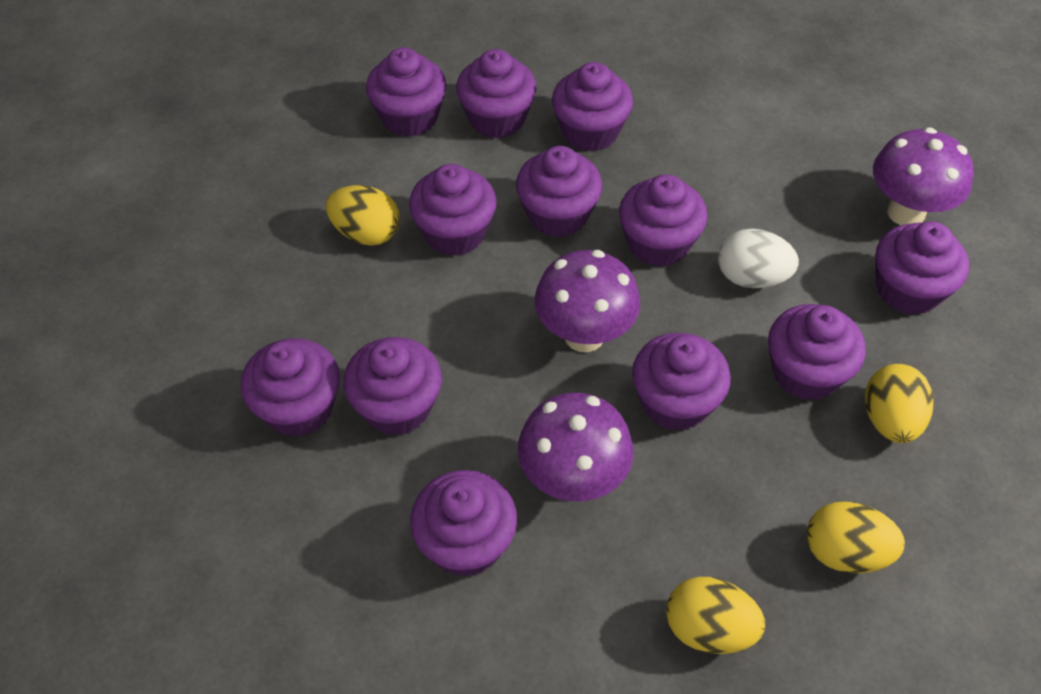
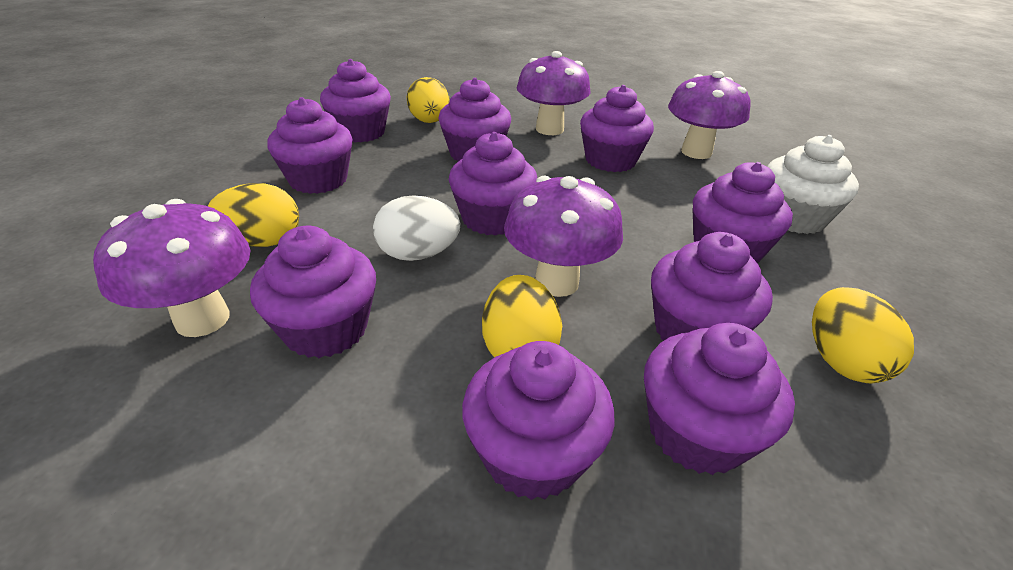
purple cupcake: [241,338,340,437] [343,337,442,436] [366,48,447,137] [409,164,497,256] [410,470,517,577] [456,49,536,138] [516,146,602,238] [552,62,633,152] [619,174,707,267] [632,333,731,431] [768,304,866,400] [875,221,969,315] = 12 -> [250,226,376,358] [267,97,353,194] [320,59,391,142] [439,78,511,161] [449,132,537,236] [462,341,615,500] [580,85,654,172] [644,323,795,475] [651,232,773,341] [692,162,793,264] = 10
purple mushroom: [518,393,633,502] [534,250,640,352] [873,127,974,225] = 3 -> [93,199,251,337] [504,176,623,297] [517,51,590,135] [668,71,751,159] = 4
white cupcake: none = 0 -> [767,135,859,234] = 1

